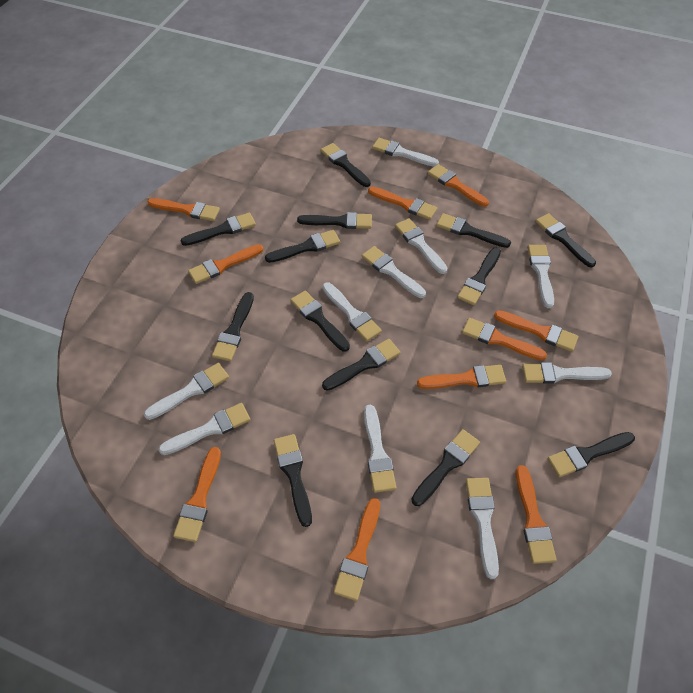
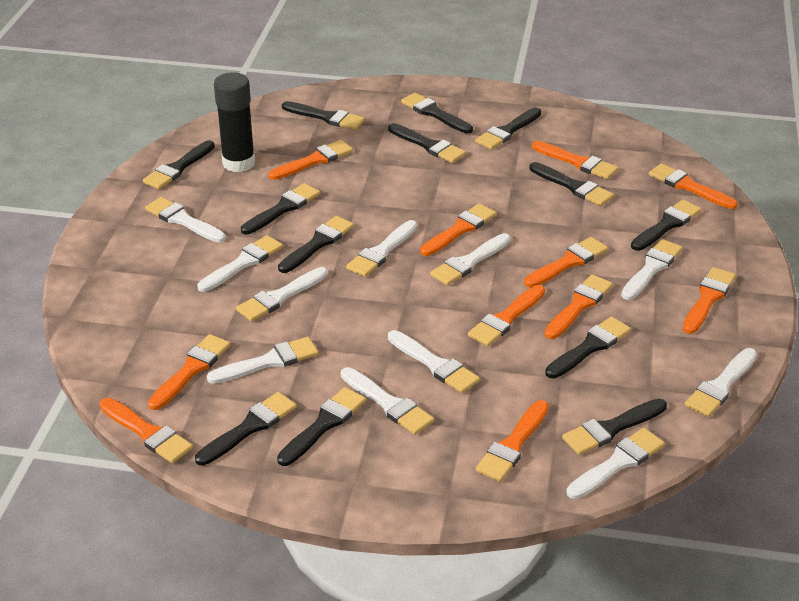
black glue stick: none = 0 -> [214,72,255,172] = 1
orange brush: [147,198,220,221] [173,447,221,542] [188,244,263,284] [334,498,380,601] [368,187,437,220] [417,365,506,389] [428,164,489,207] [462,318,547,360] [494,310,578,352] [516,465,557,564] = 10 -> [99,398,193,463] [148,334,230,410] [268,140,353,180] [420,203,496,256] [468,285,545,346] [476,400,549,482] [524,237,608,287] [532,141,618,179] [544,274,613,339] [649,163,738,209] [683,267,736,334] = 11
white brush: [144,363,229,420] [158,403,250,455] [322,282,382,341] [362,246,426,298] [364,405,396,493] [372,138,439,167] [395,218,447,274] [466,478,499,579] [522,362,612,384] [528,245,554,308] = 10 -> [145,197,226,243] [197,235,283,292] [207,337,318,384] [236,267,328,322] [341,367,434,435] [346,220,418,277] [388,330,480,393] [430,233,511,286] [566,428,665,499] [621,239,682,300] [685,348,757,417] = 11

